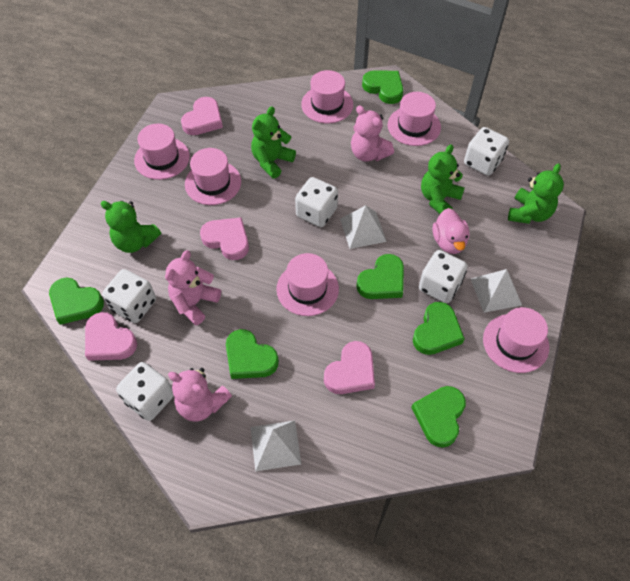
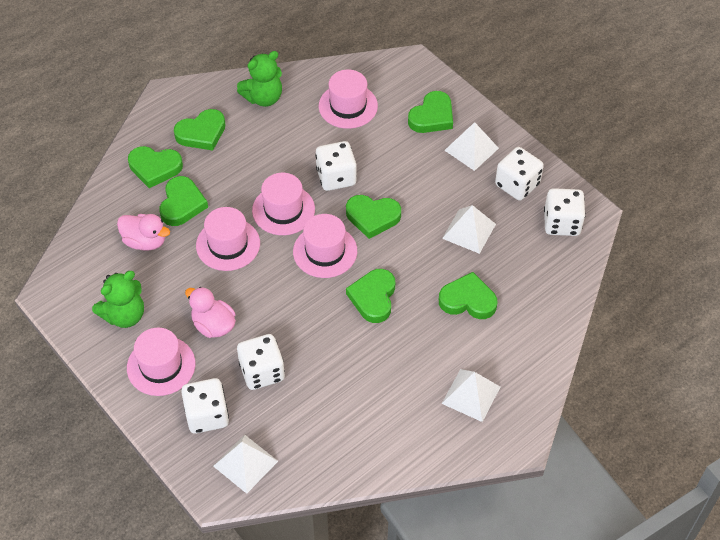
green heart: [49,278,104,325] [226,329,279,379] [356,254,404,299] [362,70,403,104] [411,386,466,448] [413,302,465,355] = 6 -> [128,146,183,188] [160,176,208,226] [174,109,226,150] [346,195,401,239] [346,269,395,323] [408,91,453,133] [439,272,497,319] = 7
green teddy bear: [100,201,161,253] [251,106,296,179] [421,144,464,214] [508,163,564,224] = 4 -> [92,271,144,328] [237,51,282,107] = 2
pink duck: [433,208,469,254] = 1 -> [117,214,170,251] [185,287,236,338] = 2
pink hat: [134,124,190,180] [185,148,241,205] [276,253,339,316] [301,70,353,123] [388,92,441,146] [483,307,549,373] = 6 -> [127,328,195,396] [196,207,260,271] [252,173,315,235] [293,214,357,278] [319,70,378,129] = 5
pink heart: [85,312,137,361] [181,97,223,135] [200,217,249,260] [324,341,375,394] = 4 -> none = 0
pink teddy bear: [165,250,221,325] [168,368,232,422] [351,105,394,162] = 3 -> none = 0
white pyramid: [251,420,301,471] [340,205,387,249] [471,269,522,313] = 3 -> [213,435,278,494] [442,205,496,254] [442,369,500,422] [444,122,499,171] = 4

